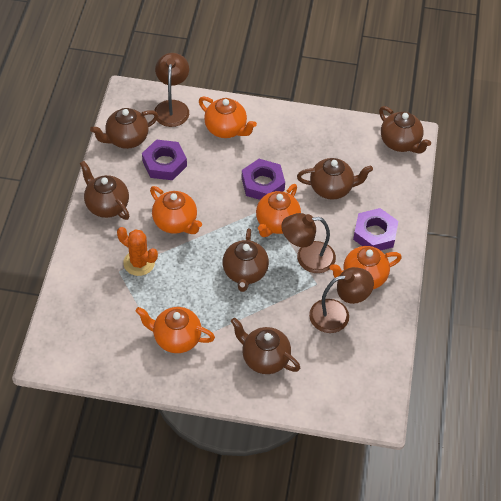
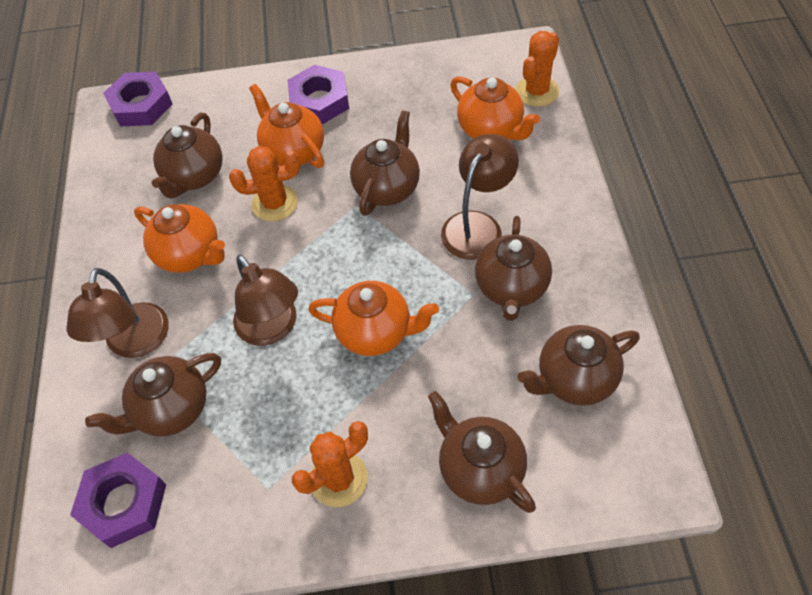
orange cactus: [117,227,158,276] = 1 -> [229,146,300,222] [292,421,368,507] [516,31,559,107] = 3
orange teapot: [136,307,215,353] [150,186,202,234] [199,96,257,138] [256,184,301,237] [330,246,402,289] = 5 -> [134,204,225,273] [249,84,324,168] [308,281,439,356] [450,76,540,140] = 4

